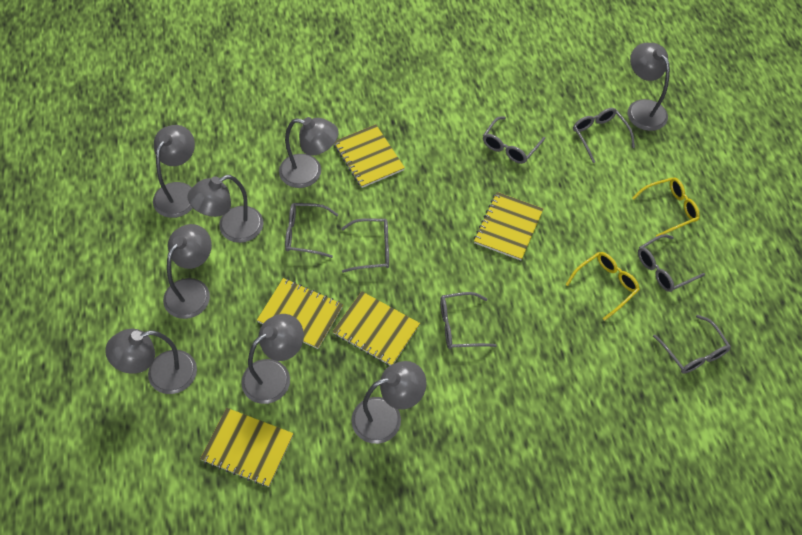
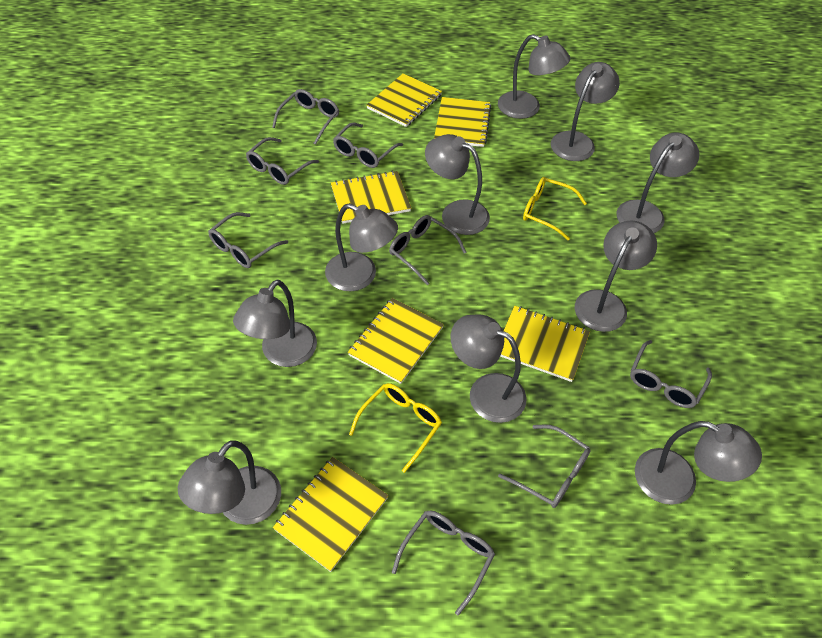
grey glasses: [285,203,338,258] [341,218,389,273] [440,292,497,349] [483,116,545,164] [573,108,635,163] [638,234,705,292] [653,315,731,374] = 7 -> [208,212,288,268] [246,137,319,185] [272,89,339,145] [333,122,403,168] [389,215,466,285] [392,510,495,616] [498,425,591,508] [630,340,712,408] = 8
grey lamp: [105,329,197,394] [153,125,195,218] [163,224,212,319] [187,175,264,243] [241,314,304,404] [279,117,339,188] [351,361,427,444] [628,43,670,131] = 8 -> [178,440,281,525] [233,280,317,367] [325,203,398,291] [425,134,490,235] [451,314,526,423] [498,34,571,119] [551,62,620,161] [575,221,657,332] [617,133,699,233] [635,421,762,505] = 10
yellow notebook: [200,408,294,487] [257,278,343,349] [332,291,420,365] [334,124,405,188] [474,192,543,260] = 5 -> [273,457,389,572] [331,171,411,224] [348,298,444,384] [367,73,442,127] [434,97,491,147] [500,306,590,382] = 6

